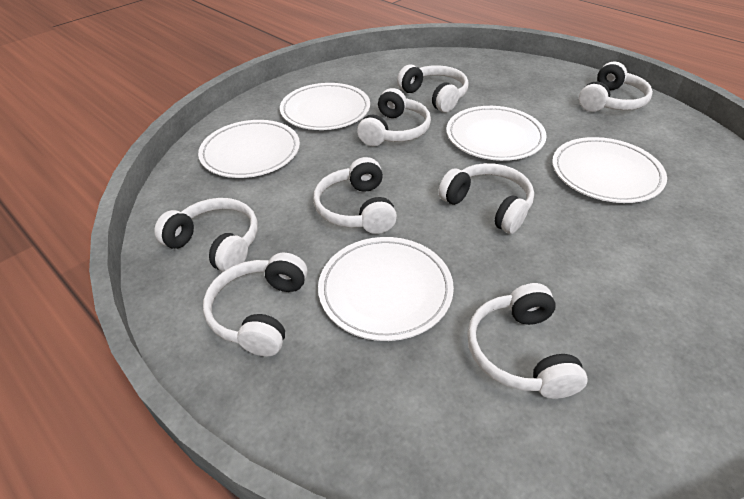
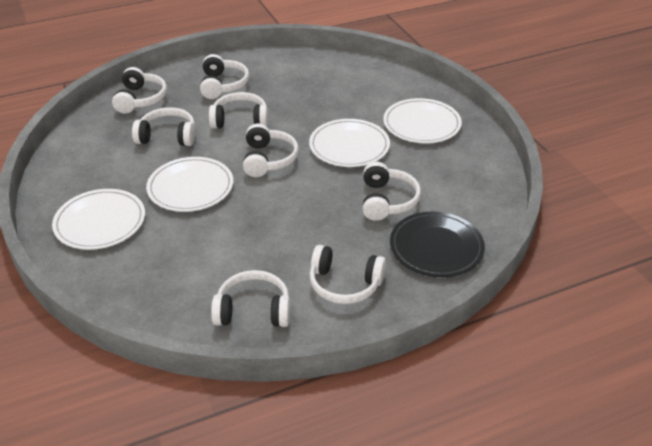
black plate: none = 0 -> [390,212,485,277] = 1
white plate: [198,120,300,178] [280,83,370,130] [318,237,454,341] [446,106,547,161] [552,137,667,203] = 5 -> [52,189,145,250] [146,157,233,212] [309,119,390,167] [383,98,462,143] = 4

